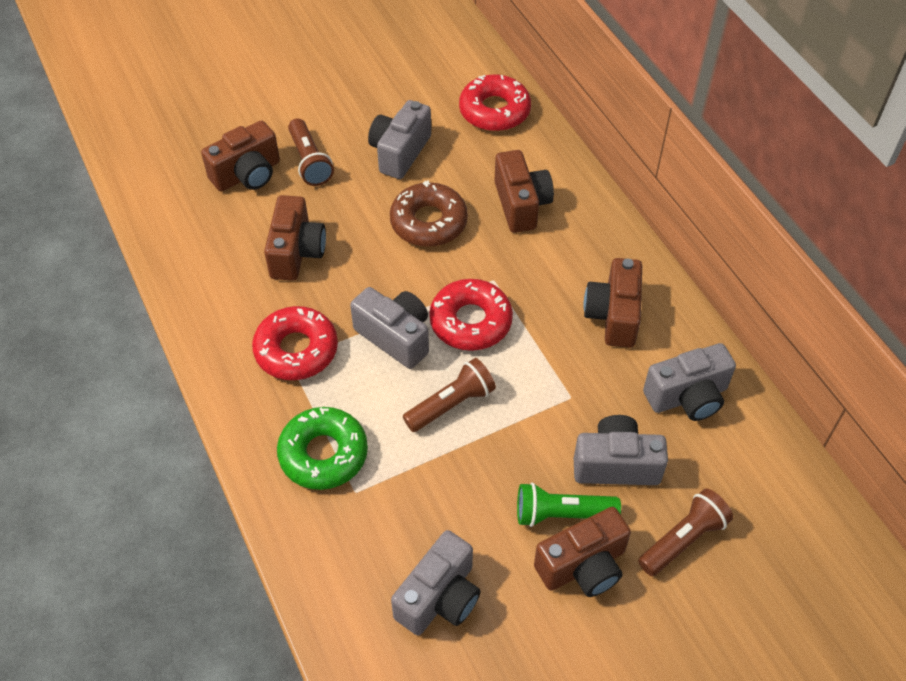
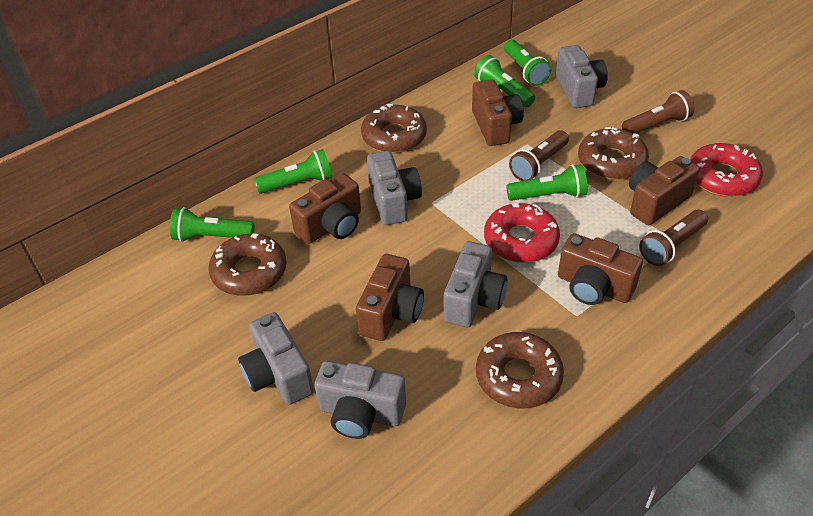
brown donut: [390,180,468,247] = 1 -> [209,233,287,296] [361,104,427,153] [476,332,564,409] [578,127,649,180] = 4
green donut: [277,407,368,490] = 1 -> none = 0
green flashlight: [517,483,621,527] = 1 -> [170,207,254,242] [254,149,332,194] [474,55,535,107] [504,40,551,86] [506,164,587,201] = 5
red donut: [252,306,338,380] [429,279,513,351] [459,74,531,131] = 3 -> [484,203,560,263] [690,143,763,197] = 2

